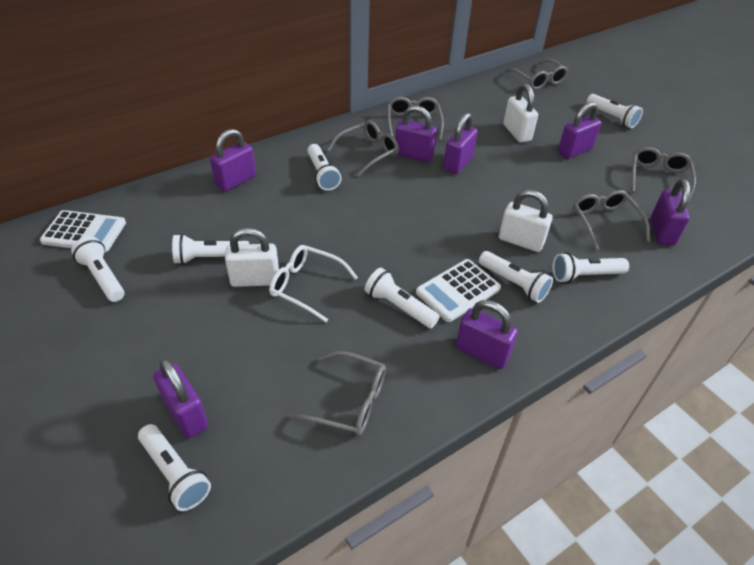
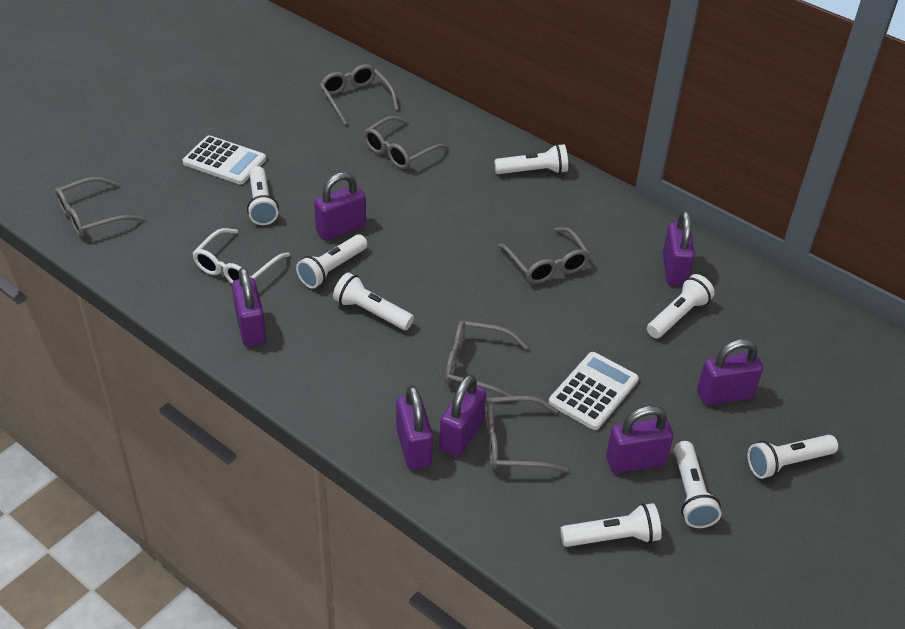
white padlock: [225,228,279,287] [499,190,552,252] [503,83,538,143] = 3 -> none = 0

